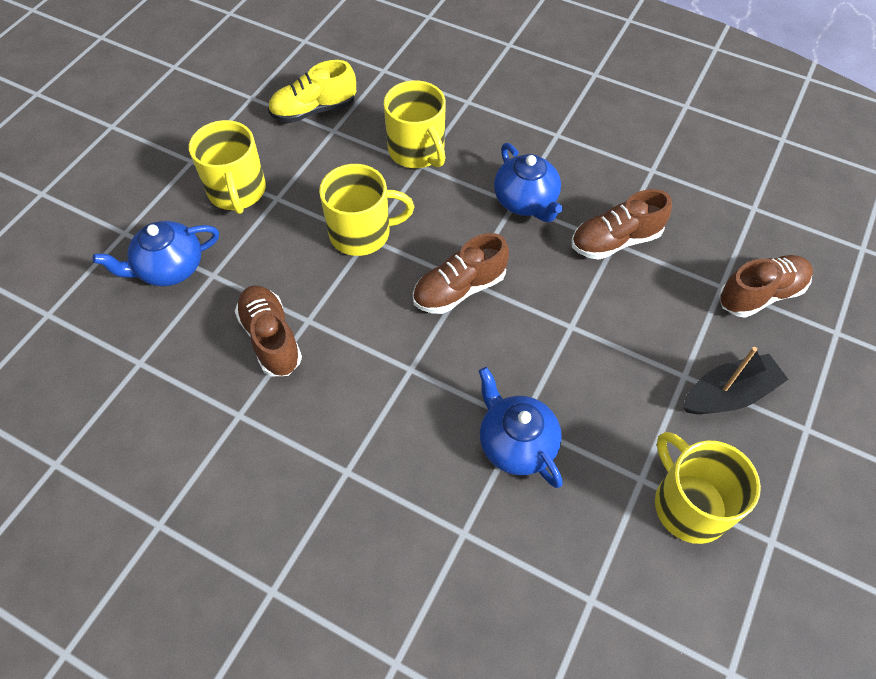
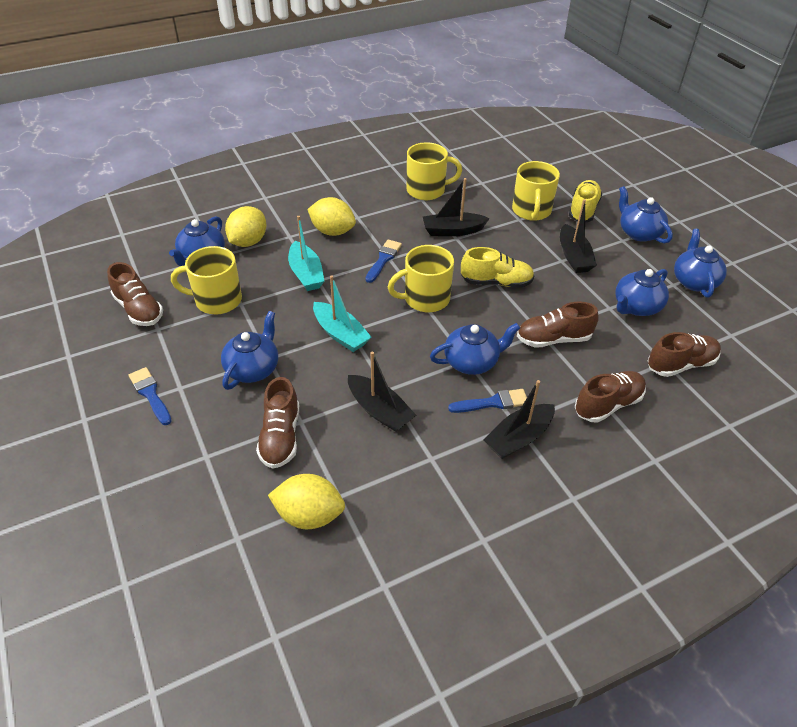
black boat: [683,347,789,414] = 1 -> [348,352,416,432] [423,178,490,236] [484,380,555,459] [560,199,597,273] = 4
blue brush: none = 0 -> [129,367,172,425] [365,239,402,283] [448,389,527,413] = 3
blue teapot: [93,221,219,286] [479,367,563,488] [494,143,563,222] = 3 -> [169,216,225,266] [221,311,278,390] [430,323,520,375] [615,269,669,316] [619,186,673,243] [674,229,727,298] = 6
brown shoe: [235,285,302,376] [413,233,509,314] [572,189,672,260] [719,255,813,318] = 4 -> [107,262,163,326] [256,377,299,469] [517,302,599,348] [575,371,646,423] [648,332,721,377] = 5
turquoise boat: none = 0 -> [288,216,324,291] [313,275,371,352] = 2
yellow lemon: none = 0 -> [225,206,266,247] [268,474,345,529] [307,197,356,236] = 3
yellow shoe: [268,60,356,123] = 1 -> [461,247,534,288] [569,180,602,222] = 2

